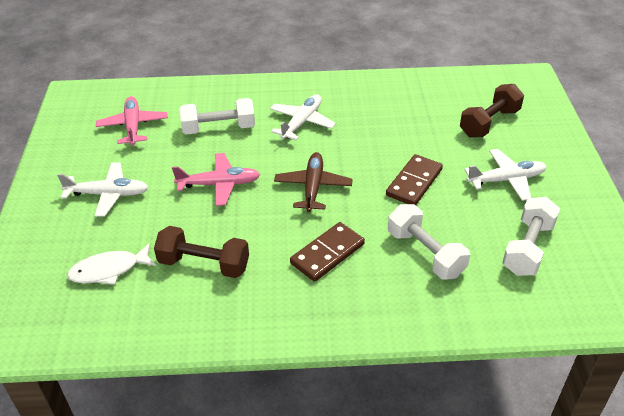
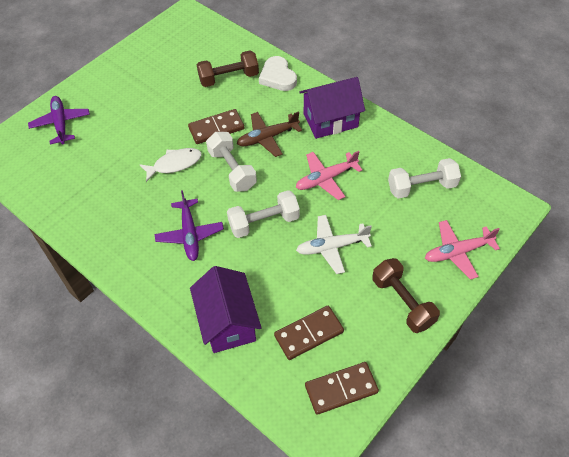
brown domino: [290,222,365,282] [386,154,443,205] = 2 -> [188,109,245,144] [274,306,344,360] [305,362,379,415] = 3
purple house: none = 0 -> [190,266,262,353] [299,77,365,139] = 2
purple plane: none = 0 -> [28,96,90,144] [155,190,224,261] = 2
white heart: none = 0 -> [259,56,297,91] = 1
white plane: [57,162,149,217] [270,94,336,140] [464,149,547,201] = 3 -> [296,215,372,274] = 1

